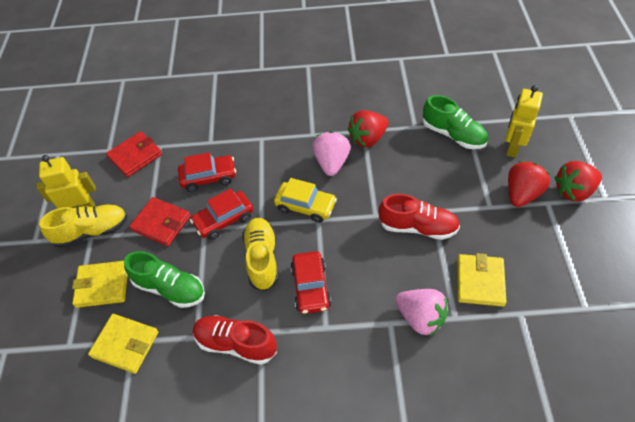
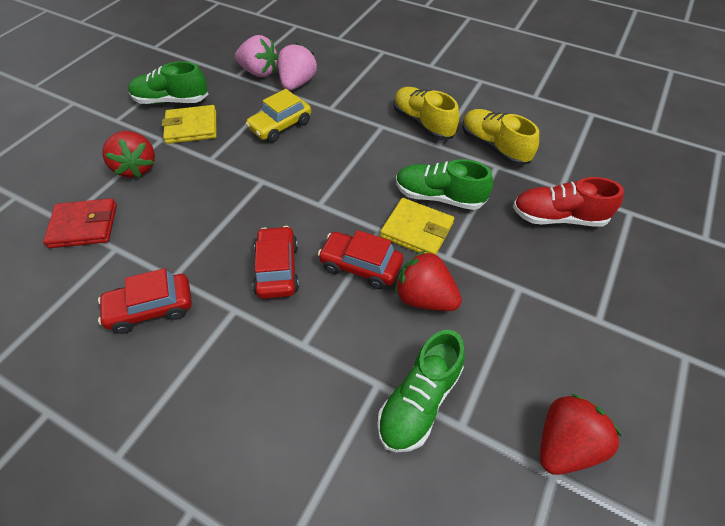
green shoe: [124,251,205,308] [423,95,488,149] = 2 -> [128,61,208,104] [377,330,465,453] [396,159,493,210] = 3
red shoe: [193,315,277,365] [379,194,460,240] = 2 -> [513,177,624,227] = 1
red wallet: [106,131,162,177] [129,197,191,246] = 2 -> [43,198,117,248] = 1
yellow robot: [37,155,96,209] [505,85,543,158] = 2 -> none = 0
yellow wallet: [72,261,128,308] [88,314,158,374] [457,253,506,307] = 3 -> [162,105,216,144] [380,198,454,255] = 2

